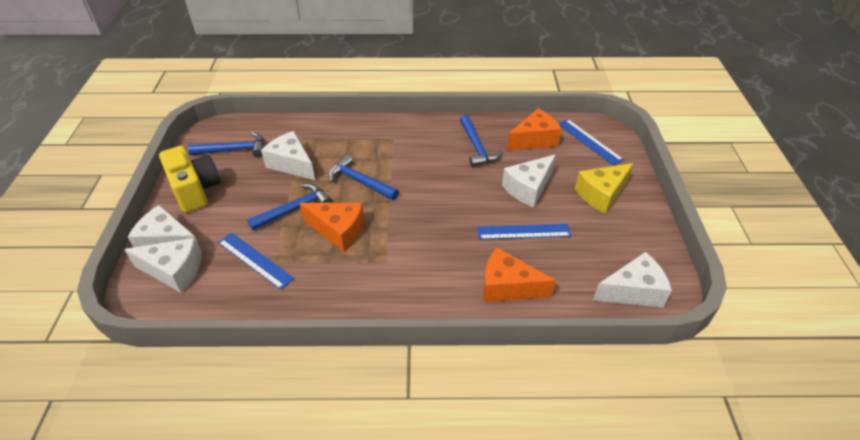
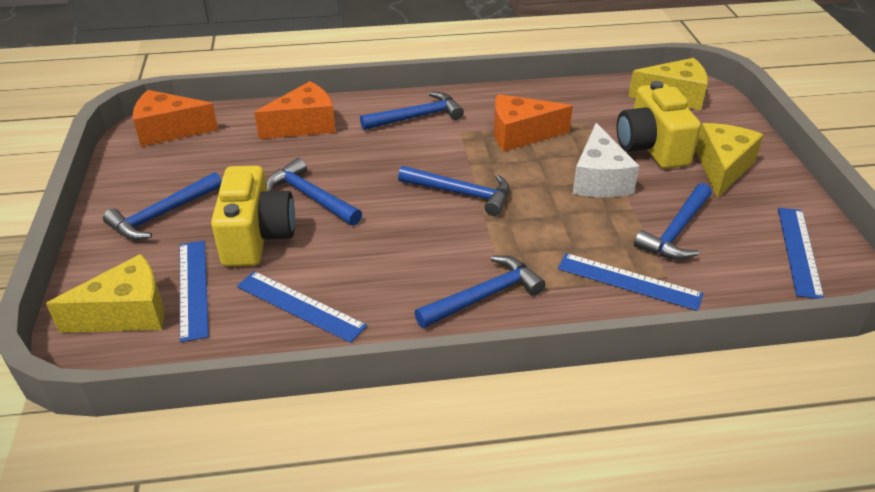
blue hammer: [188,132,264,158] [247,183,332,230] [328,155,399,200] [460,115,503,167] = 4 -> [103,172,222,240] [266,158,362,226] [360,92,464,130] [398,166,510,216] [415,256,546,328] [634,183,712,260] = 6
blue ruler: [218,233,294,290] [477,224,571,240] [558,119,624,166] = 3 -> [180,241,209,342] [237,271,367,343] [558,253,704,311] [778,208,824,299] = 4
white cheese: [124,238,202,293] [128,205,202,253] [261,131,315,180] [502,155,556,207] [593,252,672,307] = 5 -> [572,123,639,197] = 1
yellow camera: [159,146,220,213] = 1 -> [211,166,295,266] [617,81,701,169] = 2
yellow cheese: [575,163,634,214] = 1 -> [46,254,164,333] [628,58,708,110] [695,123,763,198] = 3

